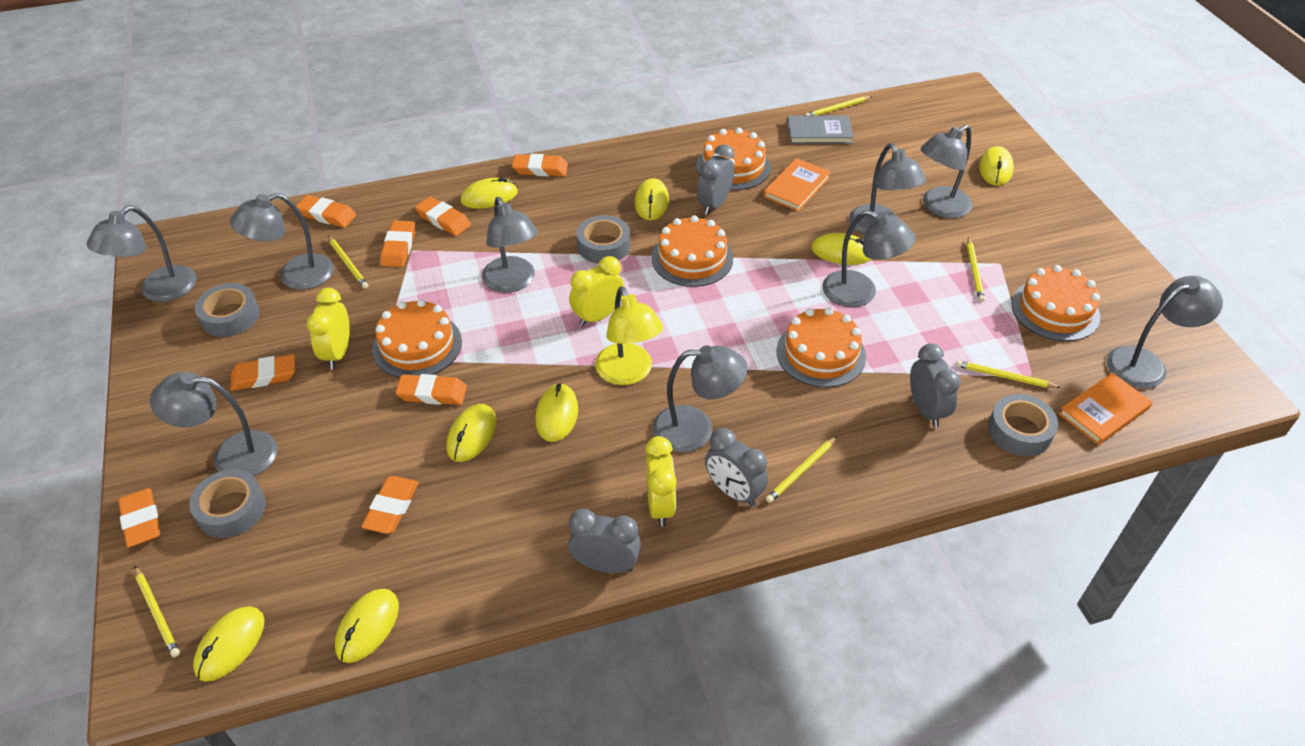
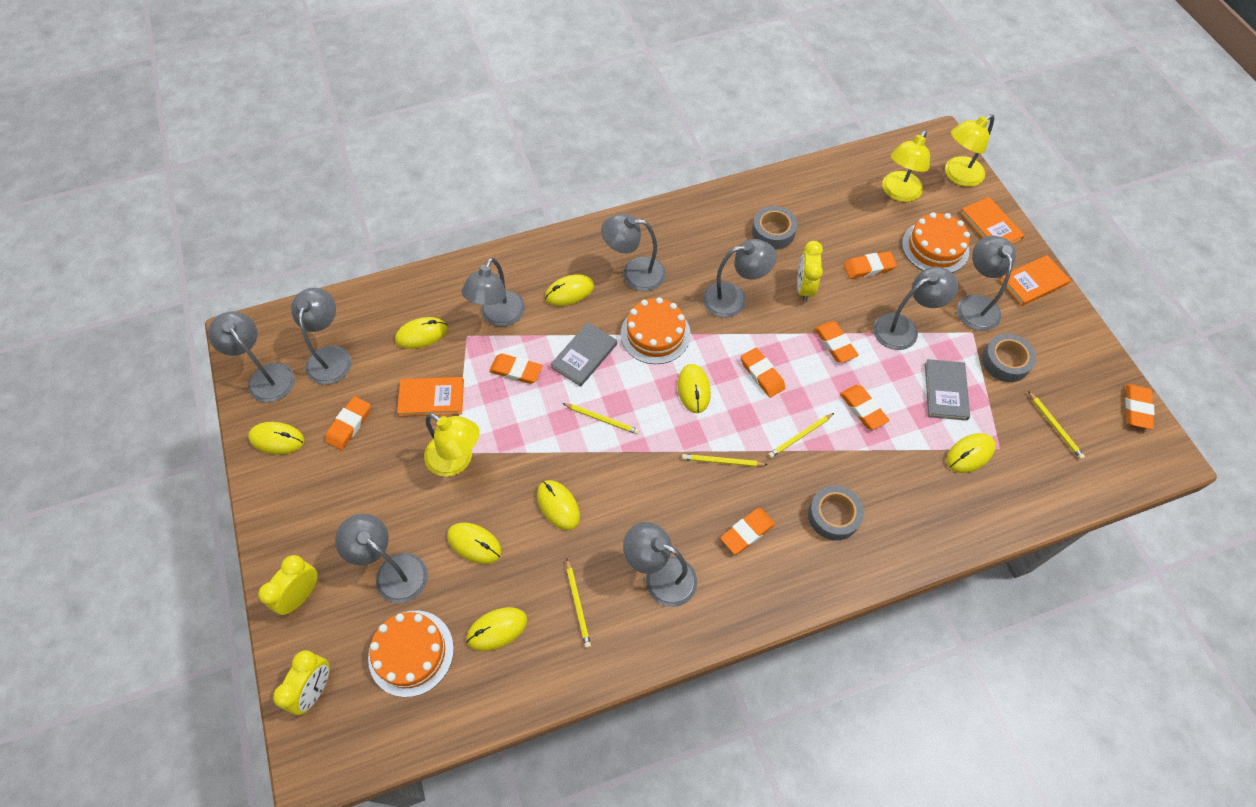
grey book: [787,115,854,144] = 1 -> [551,322,617,387] [925,359,970,421] = 2
grey clock: [569,509,641,573] [697,144,734,215] [705,428,768,507] [910,343,961,427] = 4 -> none = 0
grey tape: [189,469,266,538] [195,283,260,337] [577,215,630,264] [988,394,1058,456] = 4 -> [752,206,797,250] [808,485,864,540] [982,334,1036,382] = 3
orange book: [763,158,831,212] [1059,373,1153,445] = 2 -> [397,377,464,416] [960,197,1025,244] [999,255,1071,306] = 3
orange cake: [372,299,462,378] [652,215,733,287] [696,128,771,190] [776,307,866,387] [1011,265,1100,341] = 5 -> [368,610,454,697] [621,297,691,364] [902,212,970,273] = 3
yellow lamp: [595,286,663,385] = 1 -> [424,413,480,477] [882,130,930,202] [945,114,994,187] = 3
yellow pencil: [134,566,180,657] [328,236,368,289] [766,436,837,503] [805,96,872,115] [956,360,1061,388] [967,237,985,302] = 6 -> [562,403,639,435] [566,559,591,648] [682,454,767,467] [768,413,834,458] [1028,391,1085,459] = 5

